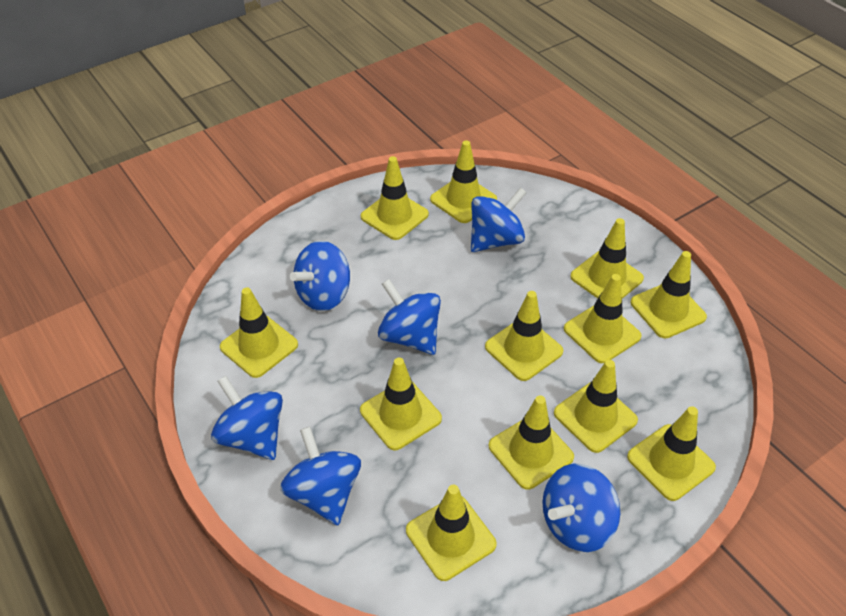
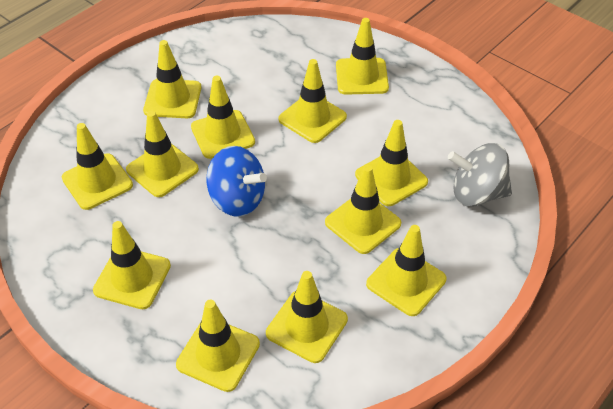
blue spinning top: [211,376,283,460] [280,426,361,525] [290,241,350,311] [378,279,441,355] [471,187,527,252] [542,464,620,552] = 6 -> [207,146,267,217] = 1
grey spinning top: none = 0 -> [448,143,512,207] = 1

